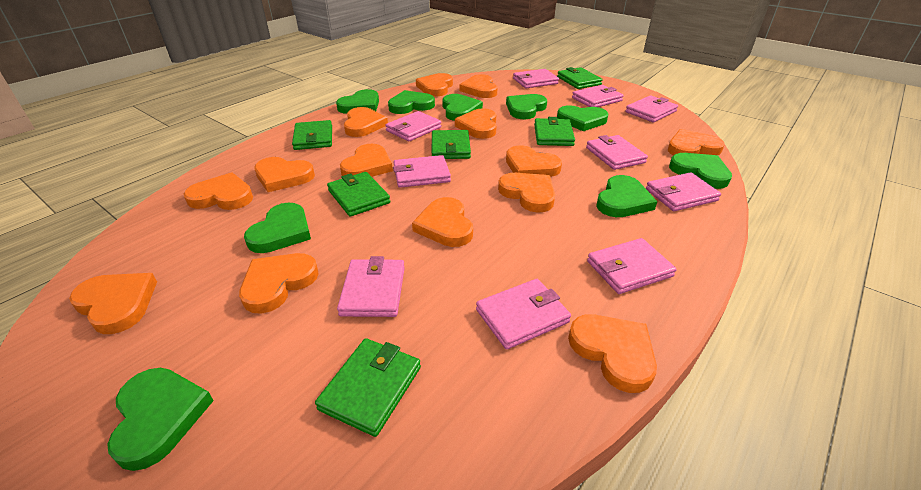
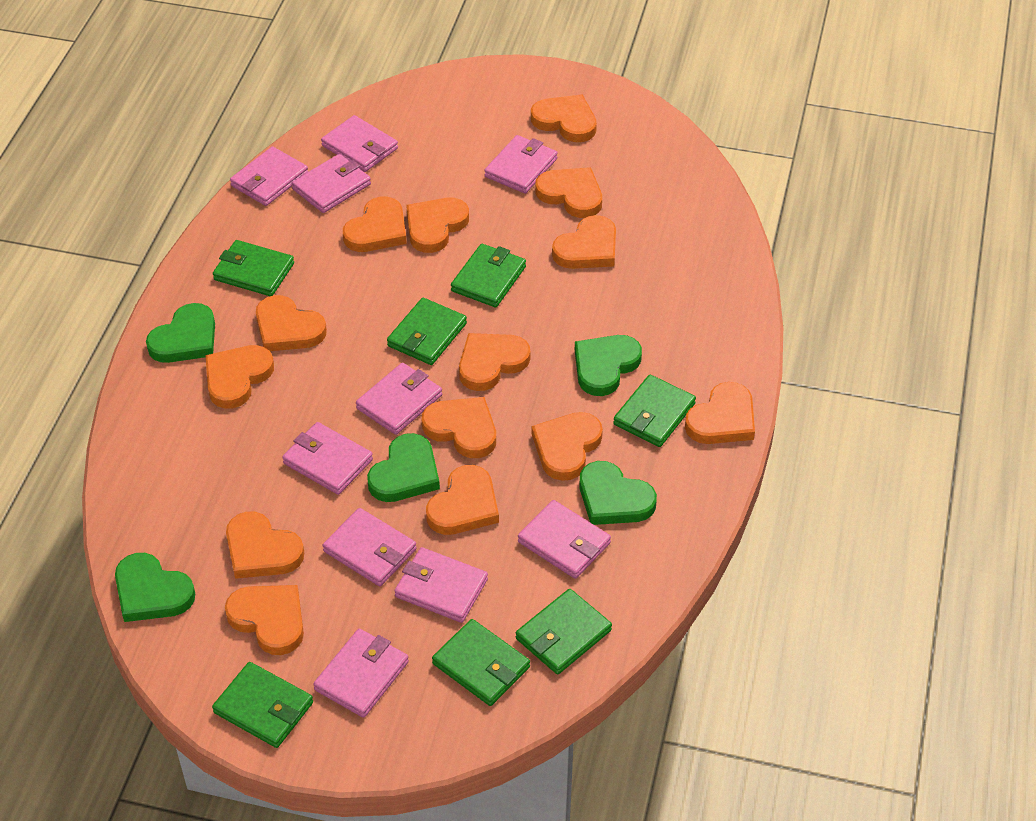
green heart: [107,368,214,471] [244,202,311,253] [336,89,379,114] [388,90,435,114] [442,94,483,121] [506,94,547,119] [557,105,608,131] [596,175,657,217] [669,153,732,189] = 9 -> [115,553,195,622] [146,303,215,363] [367,433,440,502] [575,335,642,396] [579,461,657,525] = 5
green wallet: [292,120,332,150] [315,338,421,437] [327,172,390,217] [431,130,471,159] [534,117,575,146] [557,67,603,89] = 6 -> [212,662,313,748] [213,240,294,296] [387,298,467,365] [432,619,530,706] [451,244,526,307] [516,589,612,675] [613,375,696,447] = 7

